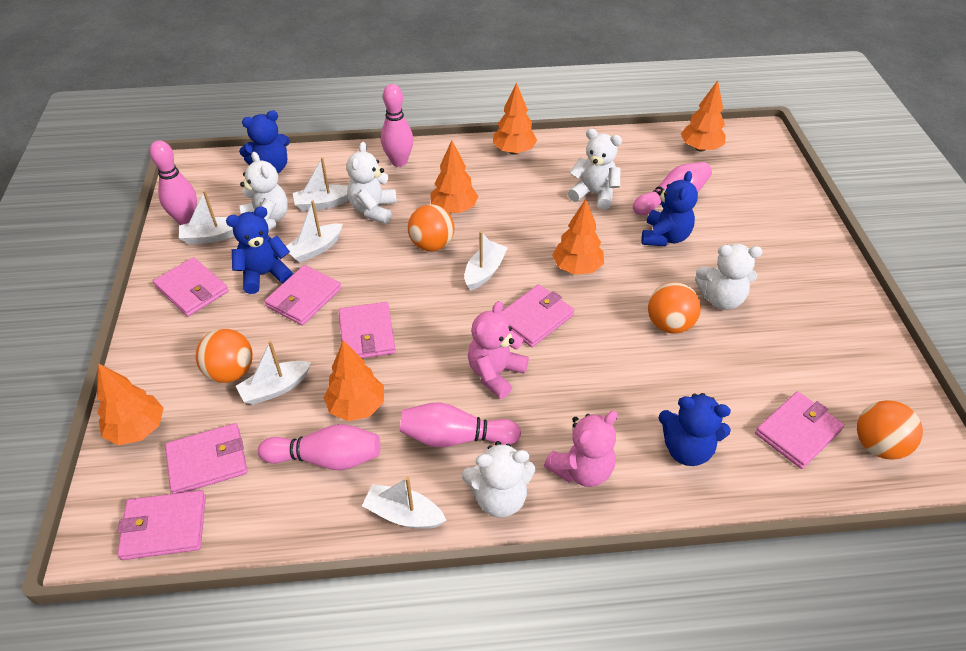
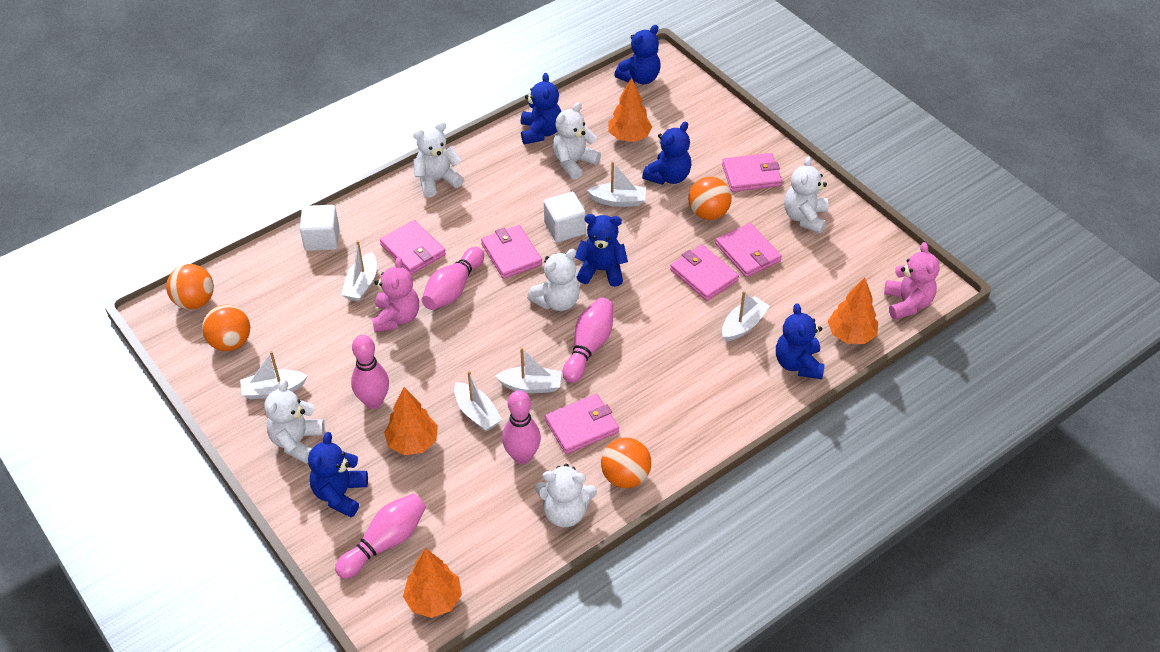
blue teddy bear: [226,206,293,294] [239,111,290,173] [641,171,698,247] [659,393,731,466] = 4 -> [308,432,368,517] [521,73,561,144] [574,214,628,287] [614,25,661,84] [642,121,692,185] [776,303,825,379] = 6
orange tree: [97,363,164,445] [323,340,384,421] [430,140,478,213] [493,83,537,154] [552,199,604,275] [681,80,726,152] = 6 -> [384,387,438,455] [403,548,462,618] [608,78,652,142] [828,277,878,344] = 4
pink wallet: [117,490,206,560] [153,257,229,317] [165,423,247,494] [264,265,341,325] [339,302,396,358] [501,284,574,347] [755,391,844,469] = 7 -> [380,220,446,275] [481,225,542,279] [545,394,619,454] [670,245,739,301] [715,223,782,277] [722,153,782,192] = 6
white cube: none = 0 -> [300,205,339,251] [544,192,586,242] = 2
white teddy bear: [239,152,288,230] [346,142,397,224] [462,441,535,518] [568,129,622,210] [695,244,762,310] = 5 -> [264,379,325,463] [413,122,464,197] [527,249,580,311] [535,464,597,527] [553,102,601,180] [784,156,828,233] = 6

